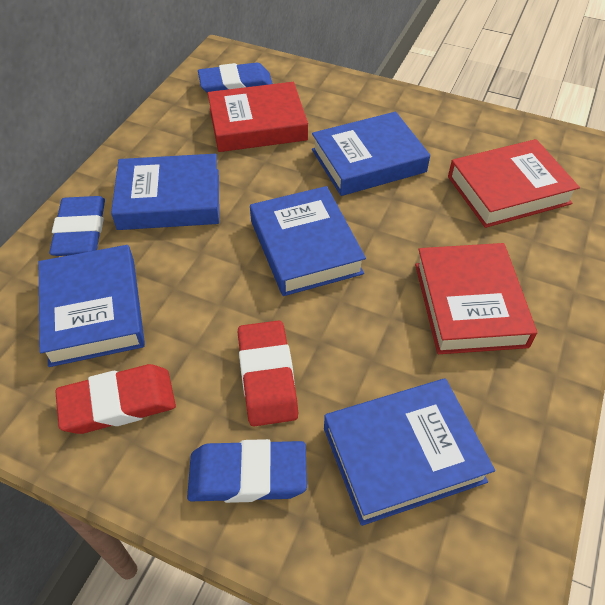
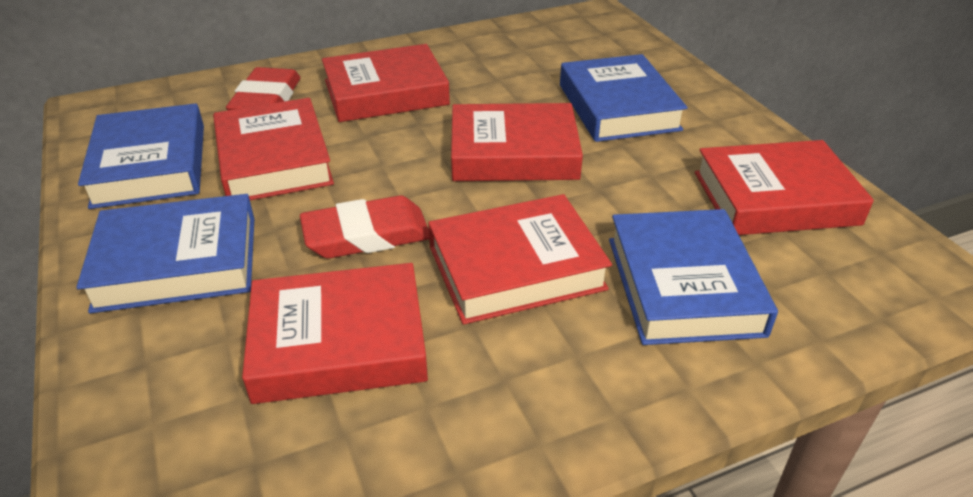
blue book: [39,245,145,367] [111,154,219,230] [250,186,366,296] [312,112,430,196] [324,379,495,526] = 5 -> [76,194,254,313] [78,103,204,209] [560,54,688,142] [609,209,778,345] = 4
blue eraser: [49,196,105,256] [187,439,307,503] [198,62,273,93] = 3 -> none = 0
red book: [208,82,308,152] [415,243,537,354] [448,139,580,228] = 3 -> [213,98,334,200] [242,263,428,404] [322,44,450,122] [428,194,612,325] [451,103,583,181] [695,140,874,235] = 6

